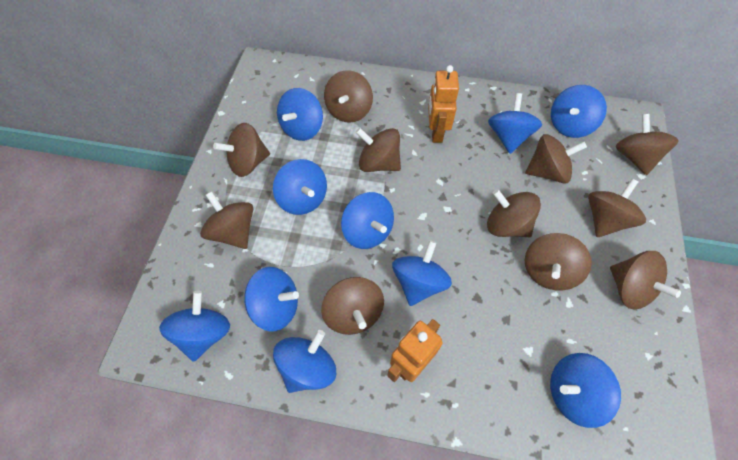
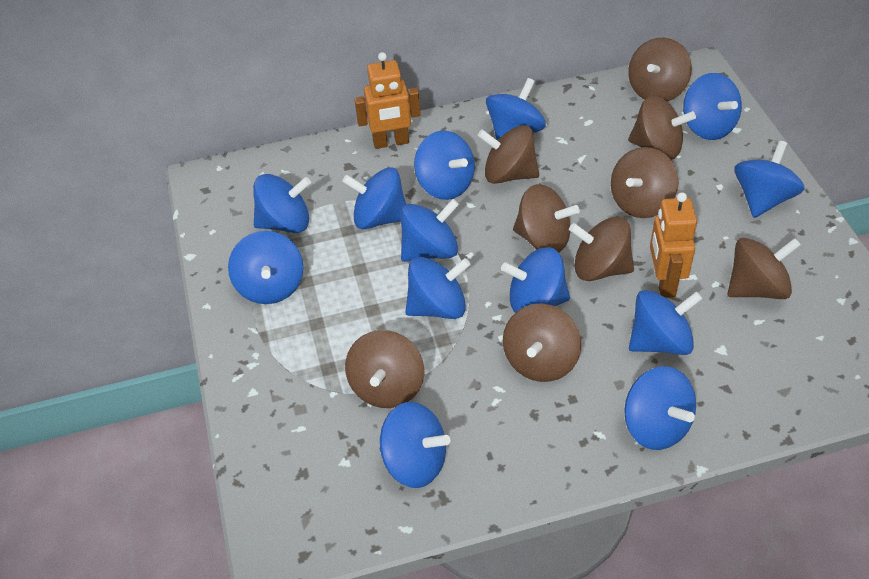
blue spinning top: [159,291,230,362] [244,267,299,332] [273,159,327,215] [273,330,336,393] [277,88,323,141] [341,192,394,249] [392,240,452,306] [488,93,542,154] [550,353,621,428] [551,85,607,138] = 10 -> [228,231,303,304] [253,174,311,233] [342,167,406,229] [380,402,450,488] [400,199,459,262] [405,257,471,319] [414,131,475,200] [486,78,546,140] [501,247,570,313] [624,366,696,450] [629,290,702,355] [683,73,742,140] [735,140,805,218] = 13
brown spinning top: [200,191,253,249] [213,123,270,177] [321,277,384,335] [324,70,373,123] [356,128,401,172] [487,189,541,237] [525,134,587,184] [525,233,592,290] [588,179,646,237] [610,251,681,309] [616,114,679,175] = 11 -> [345,330,424,408] [478,125,539,184] [503,303,581,382] [513,184,580,253] [569,217,634,281] [611,147,678,218] [628,38,692,101] [628,95,696,160] [727,238,801,299] = 9

